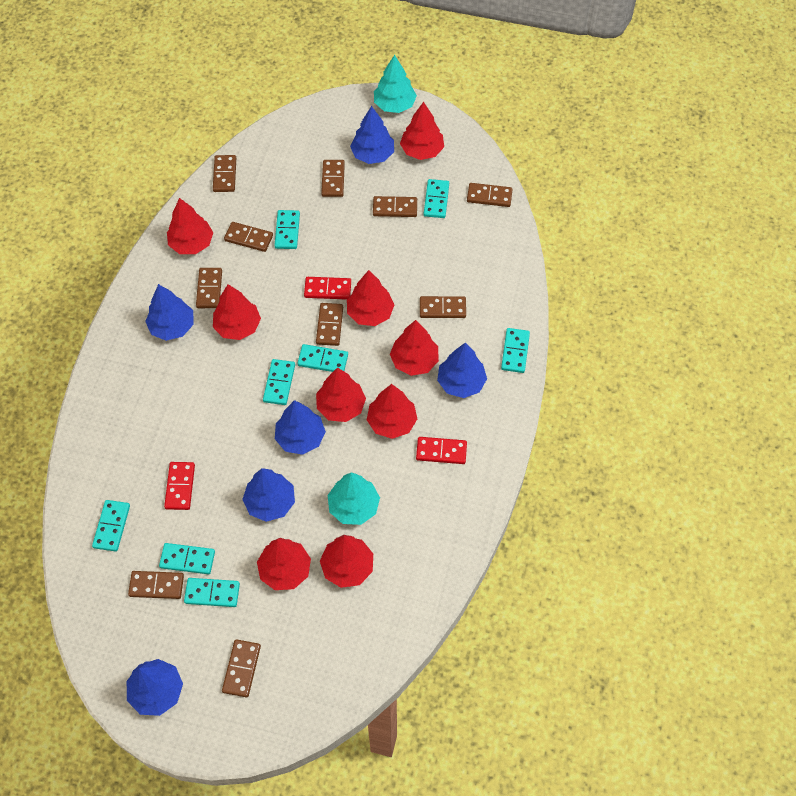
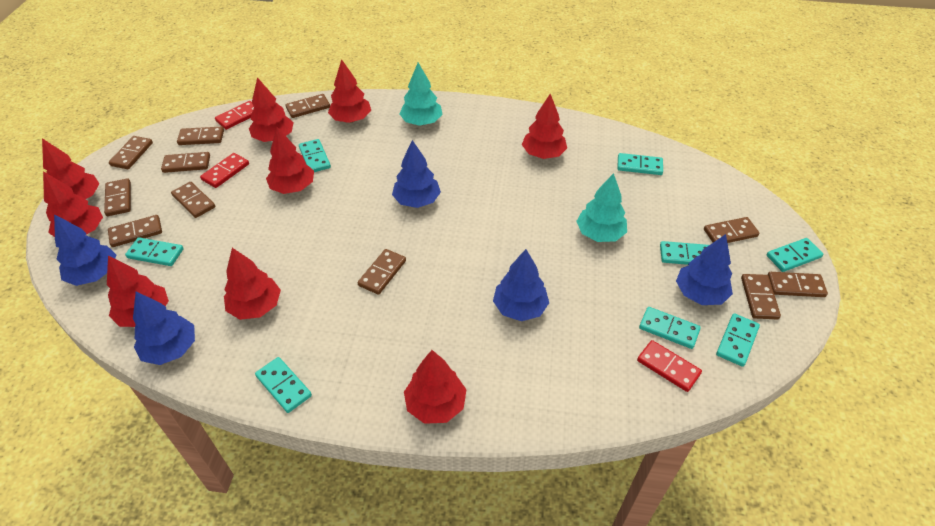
blue tree: [127,659,183,716] [145,284,194,341] [242,468,295,522] [275,400,326,455] [350,106,394,164] [437,343,487,398] = 6 -> [54,214,116,286] [133,292,195,365] [392,140,441,208] [493,249,549,321] [676,234,733,305] = 5
brown domino: [128,571,184,599] [196,268,222,308] [213,155,236,192] [222,639,261,697] [224,222,273,252] [316,303,343,346] [321,160,345,197] [373,196,417,217] [420,296,466,318] [467,183,513,207] = 10 -> [104,178,131,216] [108,215,162,247] [109,136,153,169] [161,152,210,173] [171,182,215,218] [177,127,224,145] [286,94,330,118] [358,249,406,295] [704,217,759,243] [741,274,781,320] [768,272,828,297] = 11

